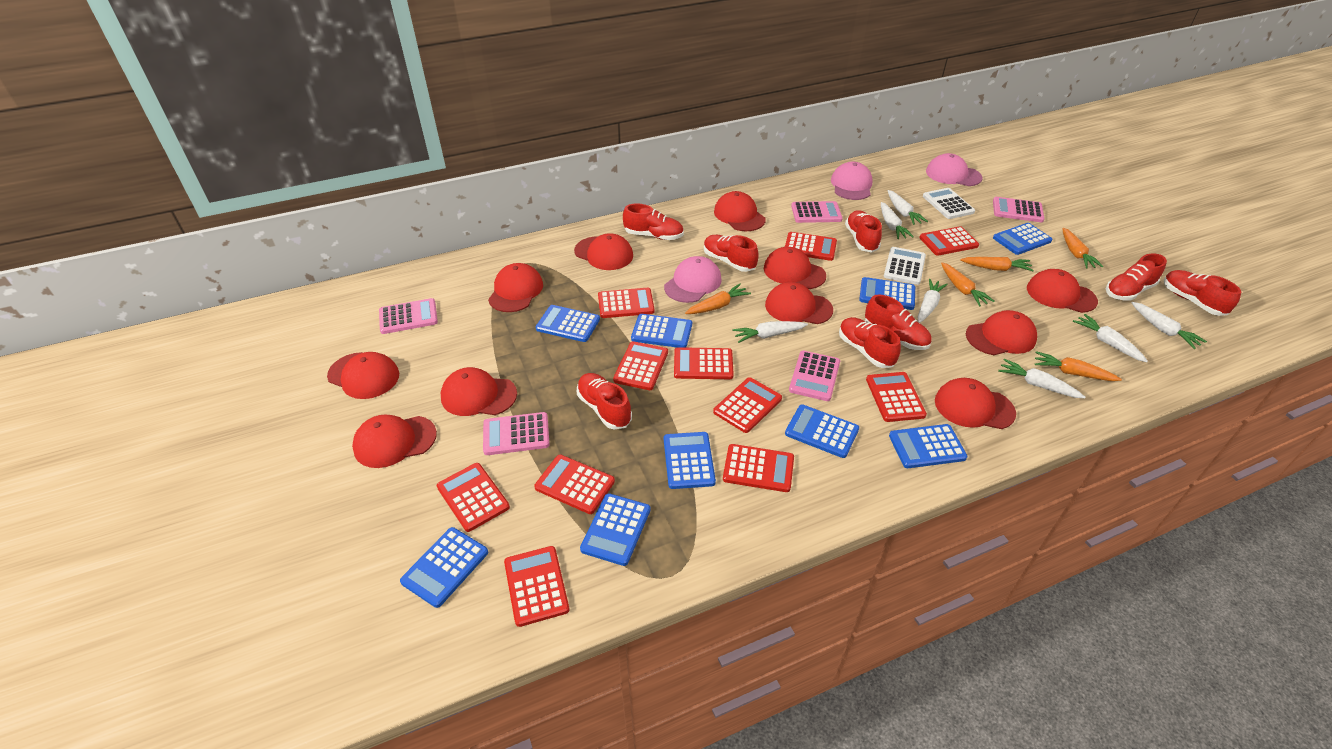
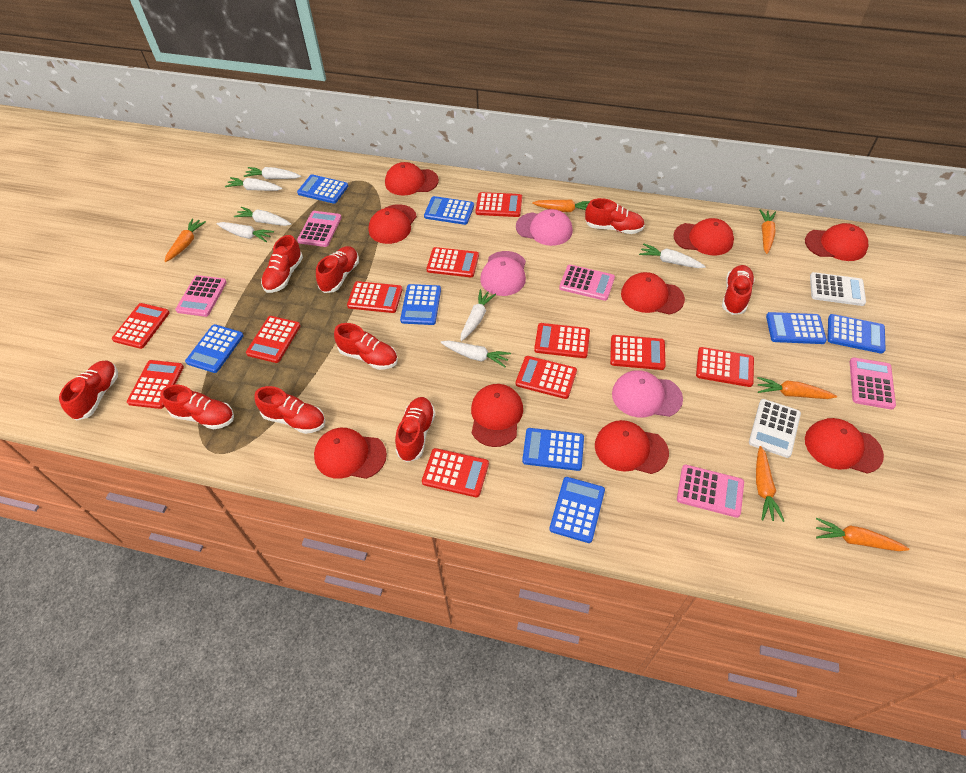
blue calculator: [400,527,488,608] [536,305,600,342] [580,493,651,566] [631,314,692,348] [664,432,716,489] [785,404,859,458] [859,277,915,310] [889,424,968,468] [993,223,1052,255] = 9 -> [185,324,244,373] [297,174,348,204] [400,284,441,325] [424,196,474,225] [522,428,584,471] [549,477,605,543] [766,312,827,344] [828,314,886,354] = 8
orange carrot: [685,284,751,314] [941,262,994,307] [960,257,1034,271] [1035,351,1122,381] [1062,228,1103,268] = 5 -> [164,218,206,262] [532,200,590,212] [756,446,784,522] [757,377,837,399] [759,209,776,254] [816,518,910,551] = 6
red cap: [327,352,399,399] [352,415,437,468] [441,367,517,416] [488,263,543,312] [574,233,633,270] [714,191,766,231] [764,247,826,289] [765,282,833,324] [935,378,1016,429] [966,310,1037,355] [1027,269,1098,313] = 11 -> [314,428,387,479] [369,204,417,244] [385,162,439,196] [471,384,523,447] [595,420,669,474] [621,272,685,315] [673,218,734,255] [805,223,868,261] [805,418,884,474] = 9
red shoe: [577,373,632,429] [623,203,684,240] [704,235,758,272] [839,317,901,368] [845,210,882,253] [865,294,932,350] [1106,253,1167,301] [1164,270,1241,316] = 8 -> [59,361,118,421] [160,384,234,430] [255,386,325,434] [261,235,303,293] [316,246,359,293] [334,323,398,370] [395,397,435,462] [585,198,645,234] [722,265,755,315] = 9

